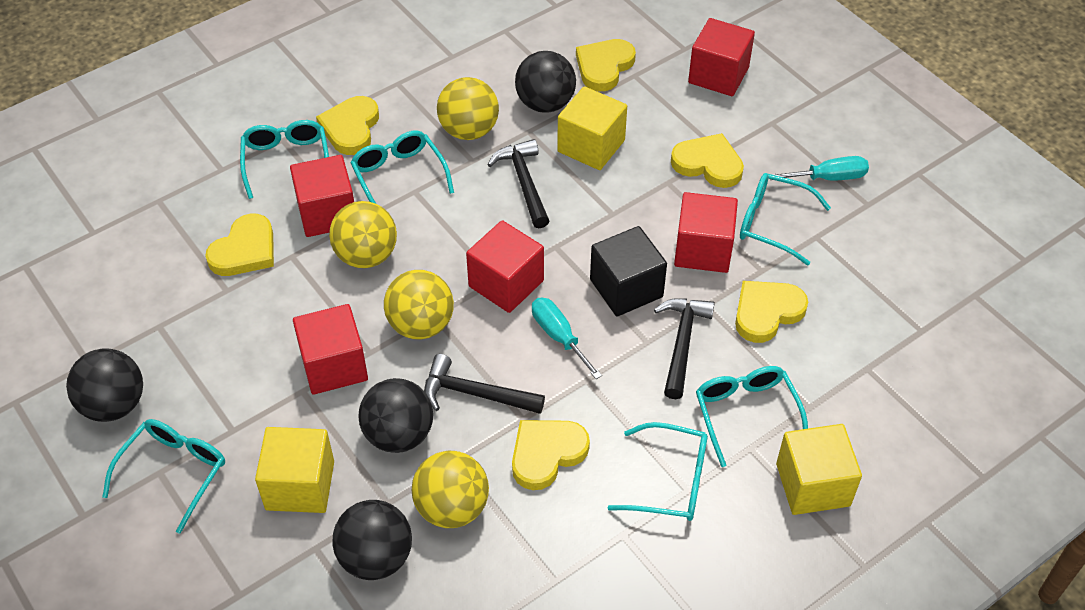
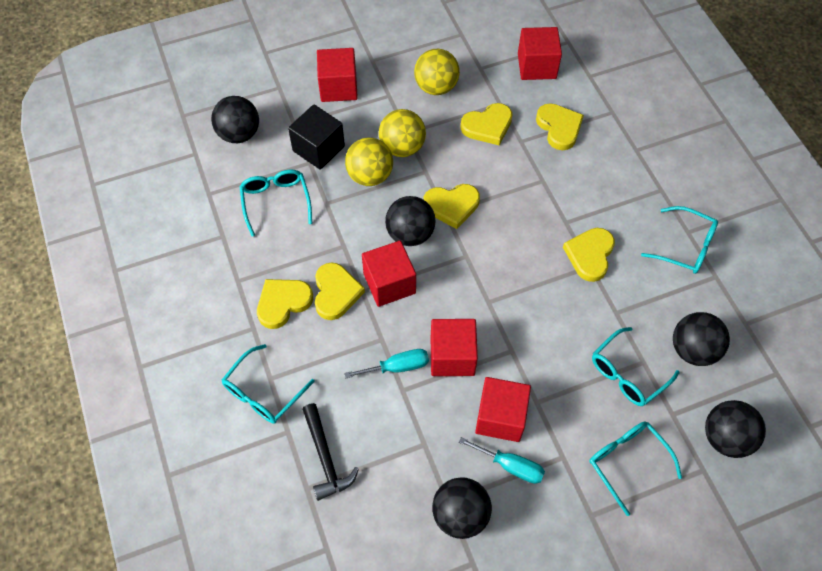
black ball: [66,348,143,422] [332,500,412,580] [358,378,433,453] [515,51,576,113] = 4 -> [211,96,259,143] [385,196,436,246] [432,477,492,539] [673,312,730,366] [705,400,766,458] = 5
black hammer: [424,354,545,414] [487,139,549,228] [654,298,715,399] = 3 -> [302,403,359,501] = 1
turquoise glasses: [102,419,225,534] [240,120,329,199] [350,131,454,204] [608,422,708,521] [696,366,808,467] [740,173,831,265] = 6 -> [222,344,315,424] [239,170,312,237] [589,421,682,516] [592,327,680,406] [641,206,718,274] = 5
yellow ball: [329,201,397,268] [384,270,454,339] [412,451,489,528] [437,77,499,140] = 4 -> [345,138,393,186] [379,109,426,157] [414,49,460,95] = 3
yellow cube: [255,427,334,513] [557,86,627,170] [776,424,862,515] = 3 -> none = 0

